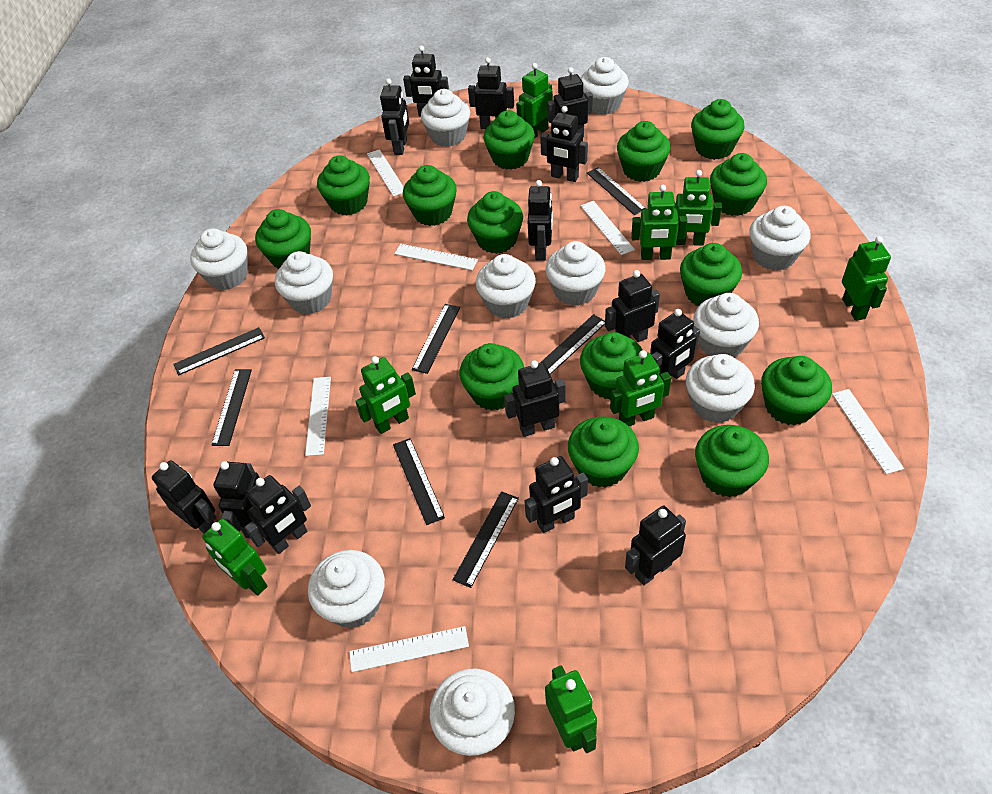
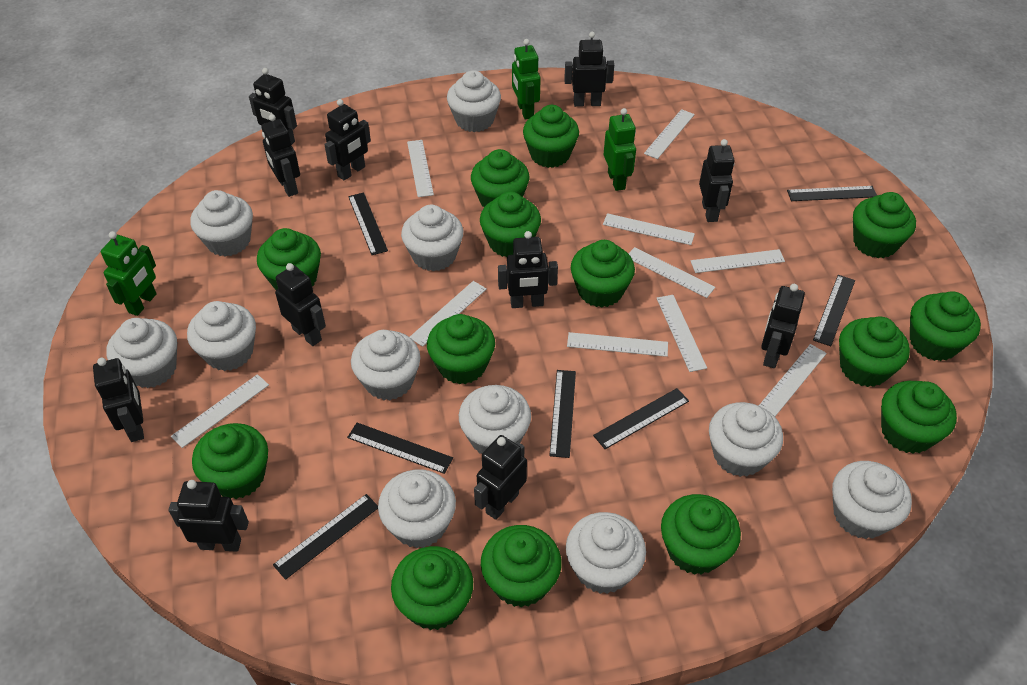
black robot: [152,461,217,533] [213,461,260,538] [245,475,311,554] [380,78,409,155] [403,46,449,116] [468,57,514,129] [504,360,566,437] [525,456,588,533] [528,180,553,261] [540,106,588,182] [547,67,593,137] [605,270,660,342] [625,506,686,585] [650,309,700,379] = 14 -> [93,358,144,442] [168,480,249,552] [249,68,297,145] [261,114,300,197] [275,263,326,346] [324,99,371,181] [474,435,527,520] [498,231,558,308] [564,32,614,107] [699,139,735,222] [761,284,805,368] = 11
green robot: [202,519,267,596] [355,356,416,434] [516,63,553,138] [545,665,597,753] [610,350,671,426] [631,185,687,260] [675,170,722,246] [842,236,891,321] = 8 -> [101,231,157,316] [512,39,541,120] [604,108,636,191] = 3
white ruler: [305,377,331,456] [349,626,469,672] [367,149,404,197] [394,244,478,270] [581,201,635,255] [832,389,904,474] = 6 -> [171,374,269,448] [407,140,434,197] [410,281,487,347] [567,332,668,357] [603,213,695,245] [628,247,715,298] [644,109,695,159] [656,295,707,372] [691,249,785,273] [759,344,827,416] = 10

